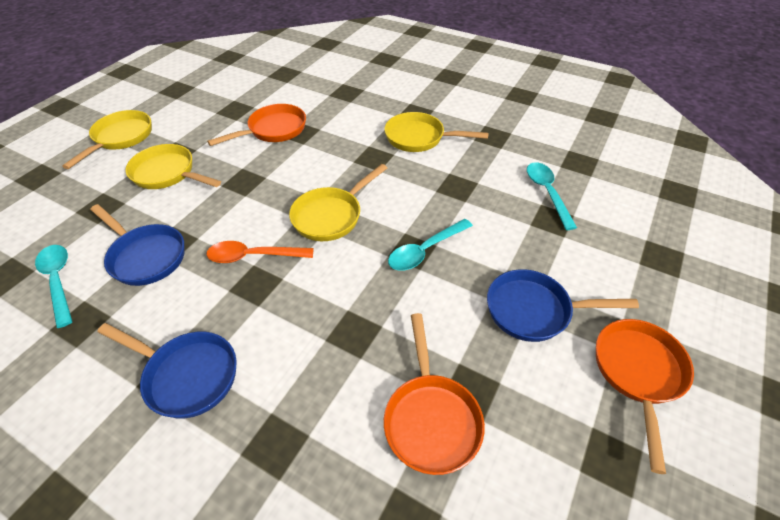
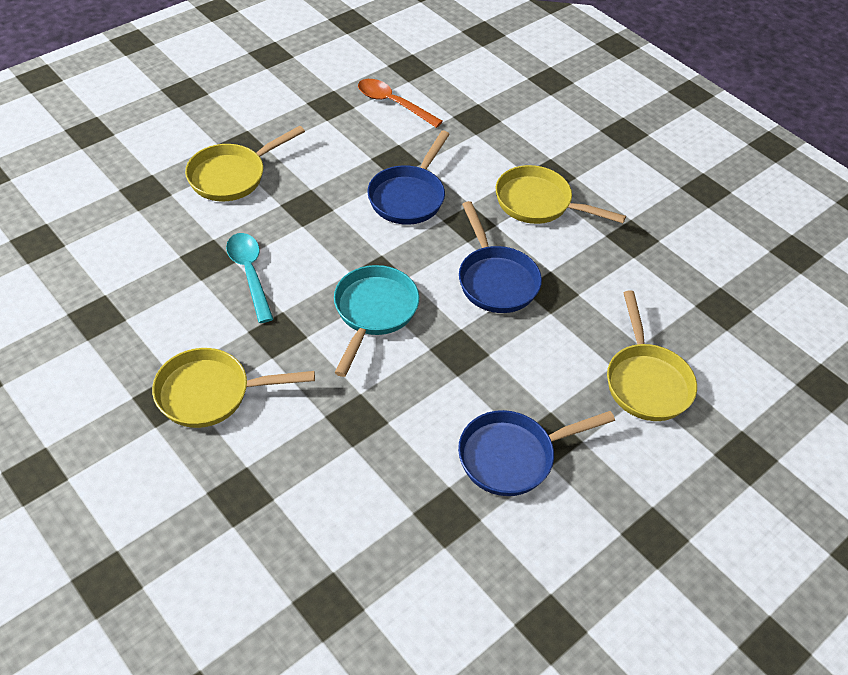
orange pan: [207,104,306,146] [384,313,485,475] [596,319,694,474] = 3 -> none = 0
turquoise pan: none = 0 -> [334,265,419,377] = 1
turquoise spoon: [35,245,73,328] [388,219,473,271] [527,162,577,230] = 3 -> [226,233,273,323] = 1

